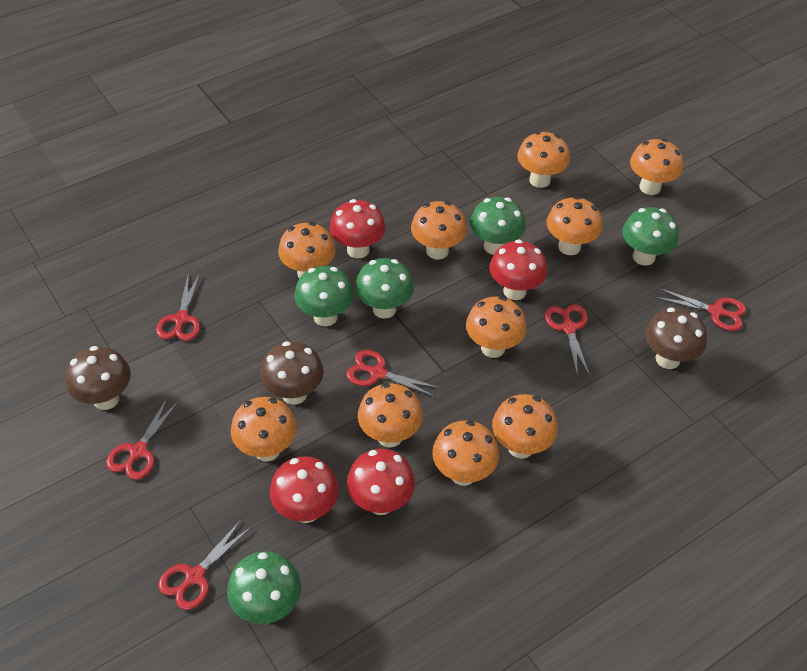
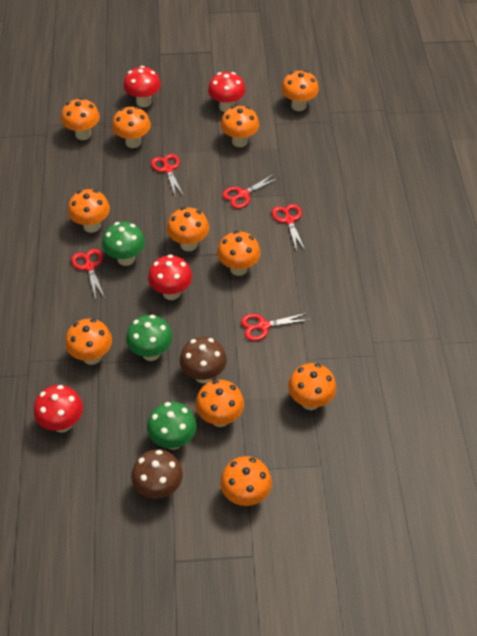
brown mushroom: [65,346,131,410] [260,341,324,405] [645,308,707,369] = 3 -> [131,449,183,499] [180,337,227,383] = 2
green mushroom: [227,551,301,624] [294,266,354,326] [355,258,414,318] [470,197,526,255] [622,207,679,266] = 5 -> [102,222,145,266] [126,315,173,361] [147,402,197,450] = 3
orange mushroom: [231,397,297,461] [278,222,336,278] [358,383,423,448] [411,201,467,260] [432,420,499,486] [466,296,527,358] [492,394,558,459] [518,132,570,188] [547,196,602,255] [630,139,683,195] = 10 -> [61,98,100,140] [65,319,112,365] [68,189,110,233] [112,107,151,148] [167,207,209,251] [195,380,244,427] [217,231,260,276] [220,456,272,506] [221,106,259,147] [281,70,319,111] [288,363,336,410] = 11
red scissors: [106,397,179,480] [156,273,200,341] [158,520,251,610] [346,350,440,397] [545,304,590,376] [656,288,746,331] = 6 -> [71,249,105,299] [151,154,184,197] [223,174,279,209] [241,313,308,341] [272,204,305,251] = 5

